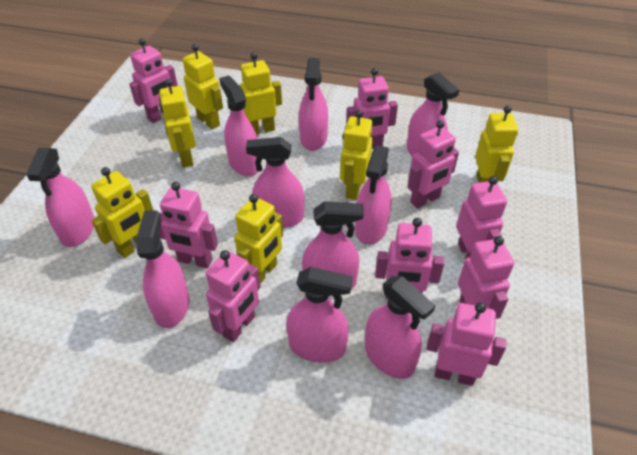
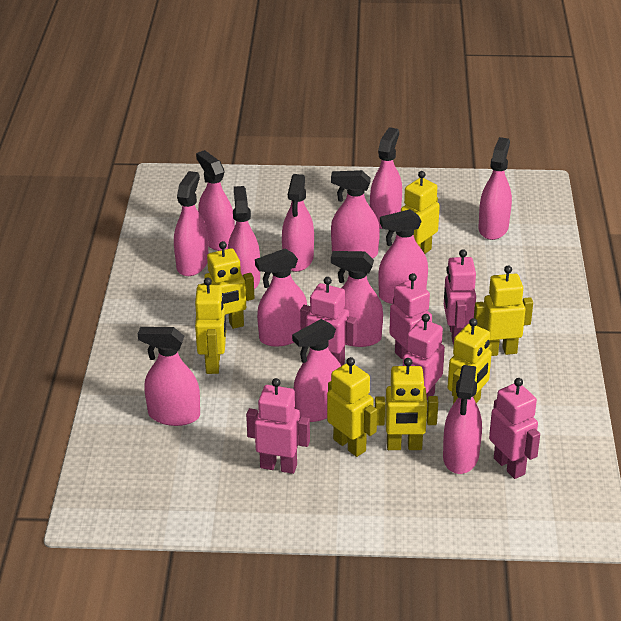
pink robot: [129,38,178,123] [159,182,218,268] [206,250,261,342] [346,68,398,149] [375,218,444,299] [407,120,459,208] [426,302,507,386] [456,176,507,259] [458,236,514,319] = 9 -> [246,378,310,474] [300,277,357,366] [389,273,432,359] [403,314,445,400] [444,249,476,345] [489,378,540,479] = 6
pink spray bottle: [26,148,95,247] [136,210,189,328] [219,75,259,176] [246,137,304,228] [286,267,353,363] [299,58,328,151] [302,201,364,289] [355,145,391,245] [365,276,436,379] [407,72,459,156] = 10 -> [138,327,200,426] [174,171,208,276] [196,150,235,251] [228,186,260,289] [255,249,307,347] [282,174,314,272] [292,319,341,422] [331,170,380,258] [331,251,383,347] [370,127,402,229] [378,209,428,304] [443,365,482,474] [479,137,512,240] = 13

